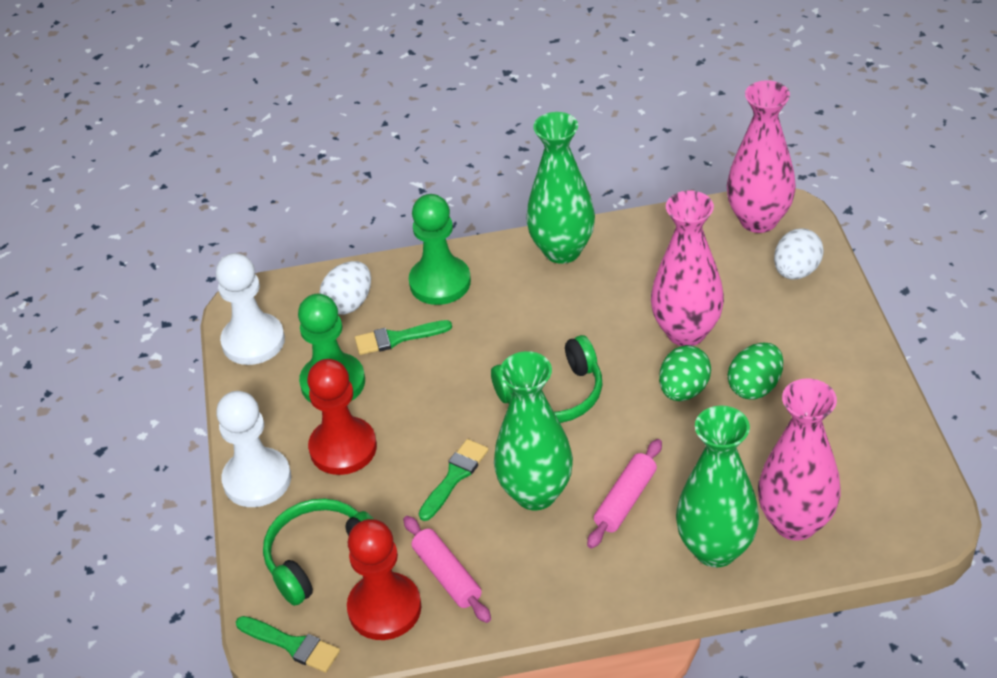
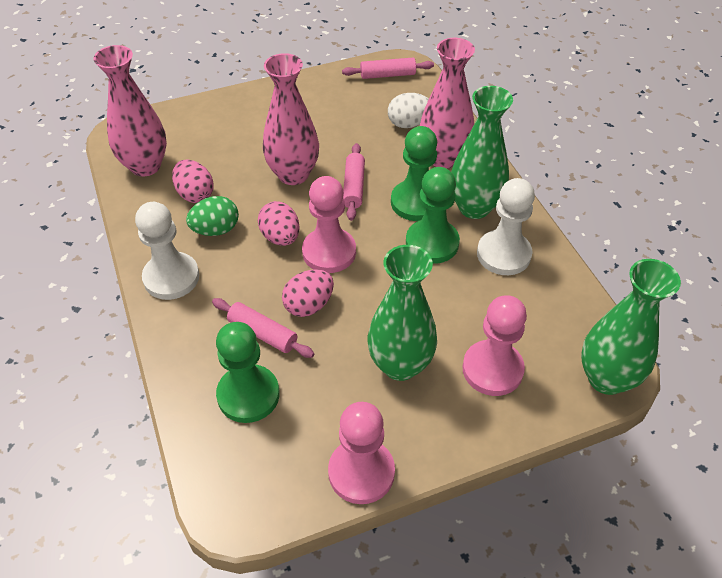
green brush: [236,616,340,673] [355,320,452,355] [419,439,489,521] = 3 -> none = 0
green egg: [659,345,711,401] [728,343,783,400] = 2 -> [186,196,239,236] = 1
green headphones: [263,499,374,606] [491,335,602,423] = 2 -> none = 0
green pawn: [298,294,365,403] [409,194,471,305] = 2 -> [216,322,280,423] [391,126,437,221] [406,167,460,264] = 3
pink egg: none = 0 -> [172,160,214,203] [258,201,300,246] [282,269,334,317] = 3
pink pawn: none = 0 -> [302,176,356,273] [328,402,395,504] [462,295,527,396] = 3
pink rolling pin: [403,516,491,623] [587,439,662,549] = 2 -> [212,298,314,358] [342,58,434,79] [343,143,365,221] = 3
red pawn: [307,359,377,475] [347,519,422,640] = 2 -> none = 0
white egg: [319,261,371,315] [774,228,824,280] = 2 -> [388,93,429,128] = 1

